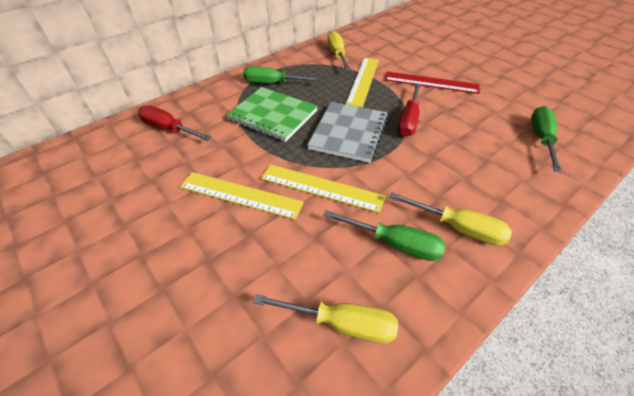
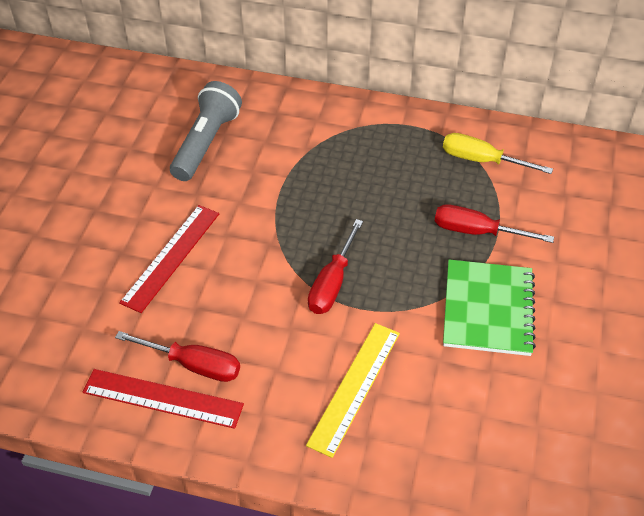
green screwdriver: [243,66,321,83] [323,210,445,261] [531,106,562,173] = 3 -> none = 0
grey flashlight: none = 0 -> [170,81,242,181] = 1
grey notebook: [307,102,388,163] = 1 -> none = 0
red ruler: [384,72,480,94] = 1 -> [83,369,244,429] [119,205,219,313] = 2
red screwdriver: [138,106,212,141] [398,83,421,137] = 2 -> [115,331,240,382] [308,219,363,314] [435,204,554,243] = 3
yellow ruler: [180,172,304,220] [261,164,386,213] [345,58,379,108] = 3 -> [306,323,400,458] = 1
yellow screwdriver: [253,294,398,343] [327,31,350,70] [389,193,512,246] = 3 -> [443,133,553,174] = 1

